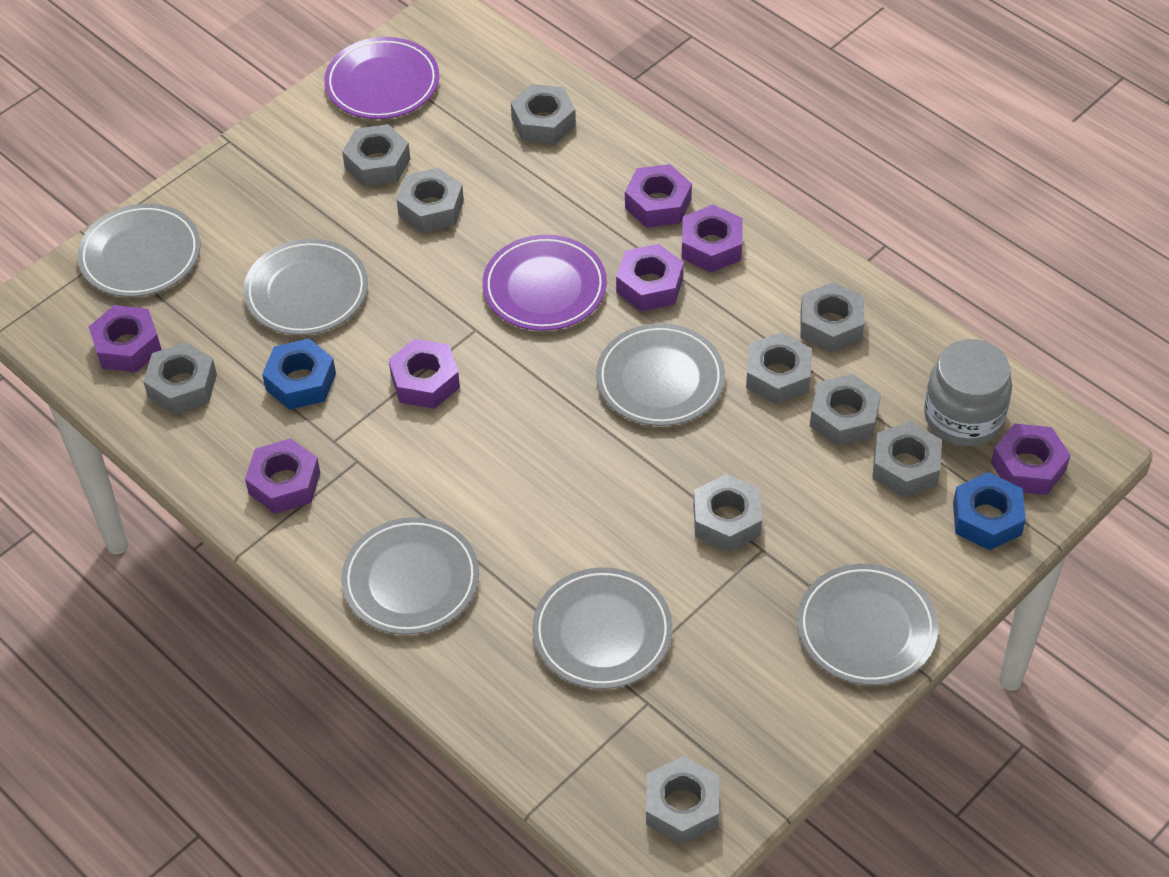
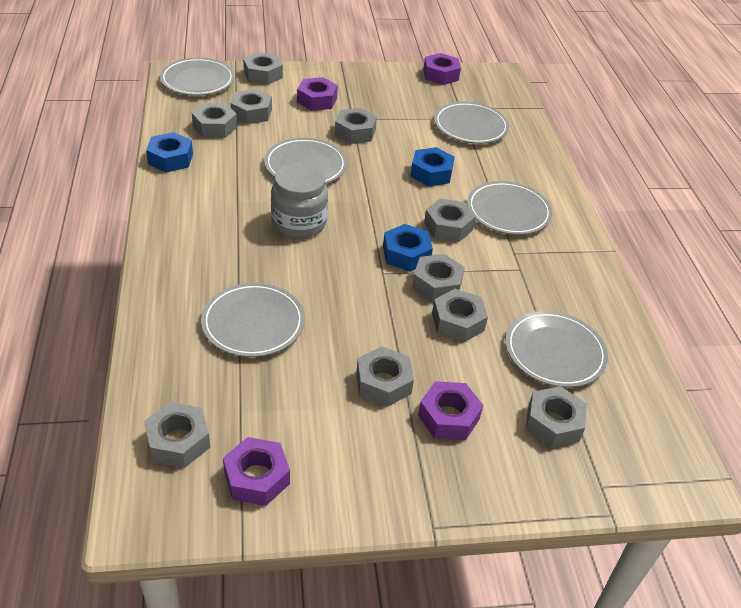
blue nut: [262,339,336,410] [953,472,1026,550] = 2 -> [146,132,193,173] [383,224,433,272] [410,147,455,187] = 3
purple nut: [89,305,162,372] [245,438,320,514] [389,339,460,409] [616,244,684,312] [625,164,692,228] [682,205,743,272] [991,423,1070,495] = 7 -> [223,437,290,506] [297,77,338,111] [418,381,483,440] [423,53,461,85] = 4
purple plate: [324,37,439,119] [482,235,607,331] = 2 -> none = 0

